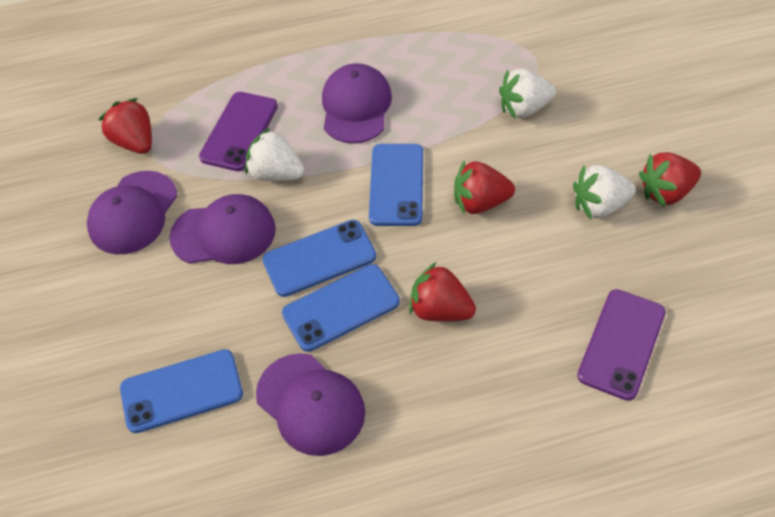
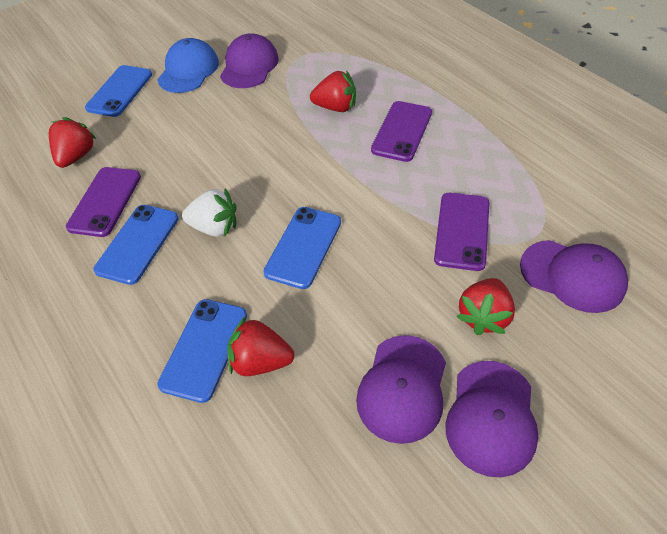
blue cap: none = 0 -> [157,38,219,93] = 1
purple phone: [199,92,278,171] [577,289,666,401] = 2 -> [66,167,141,237] [371,101,432,162] [434,193,489,271] = 3
white strawberry: [245,128,304,181] [499,69,556,119] [573,165,636,220] = 3 -> [182,188,237,237] = 1

